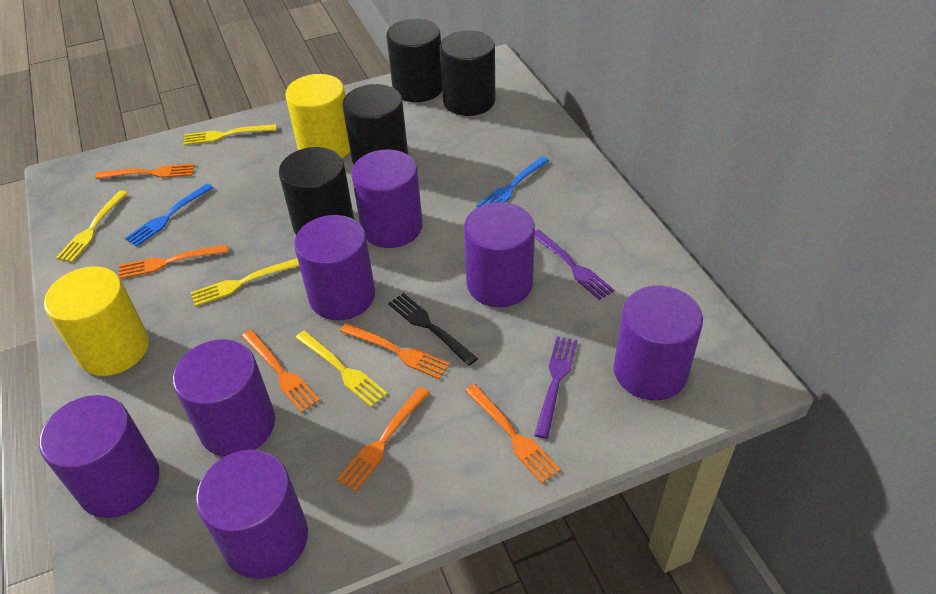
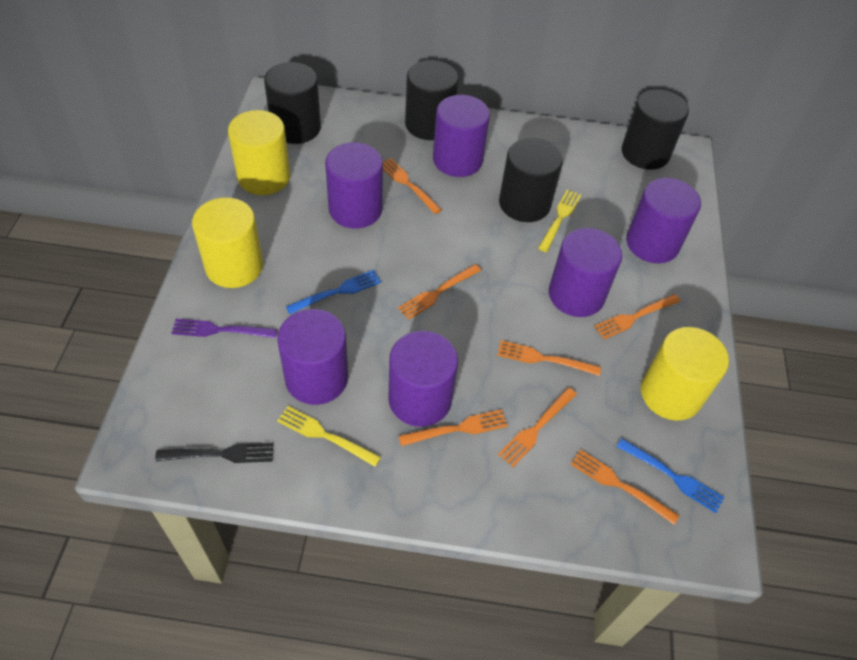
orange fork: [95,164,195,179] [119,245,228,279] [241,330,320,413] [337,387,430,492] [340,323,450,379] [465,384,560,483] = 6 -> [383,158,442,214] [398,264,481,320] [398,410,508,446] [497,340,601,376] [498,387,577,467] [571,449,679,525] [594,294,681,339] = 7
purple cylinder: [39,395,159,518] [173,339,275,457] [196,450,308,579] [294,215,375,320] [351,149,423,248] [464,202,535,307] [614,286,703,400] = 7 -> [277,309,348,405] [325,142,383,229] [388,331,458,427] [433,95,490,177] [549,228,622,317] [626,178,701,263] = 6
purple fork: [534,336,578,439] [535,229,614,300] = 2 -> [171,319,277,338] = 1
yellow cylinder: [44,266,149,376] [285,74,350,158] = 2 -> [192,197,263,288] [228,110,290,195] [641,327,729,421] = 3
yellow fork: [56,190,128,262] [184,124,277,145] [190,258,299,307] [295,330,387,407] = 4 -> [277,406,381,467] [538,190,581,252] = 2

